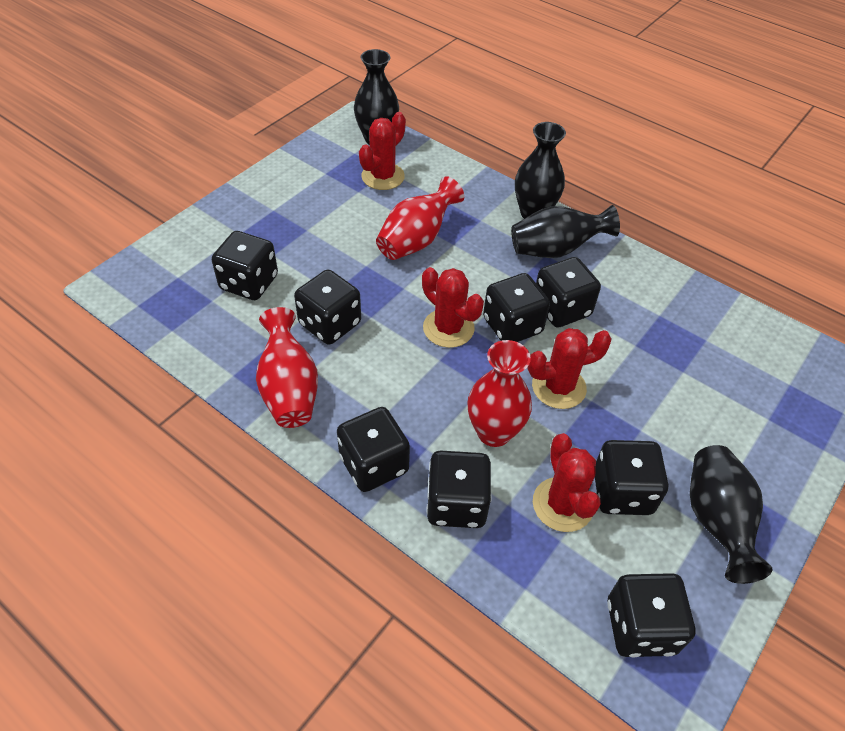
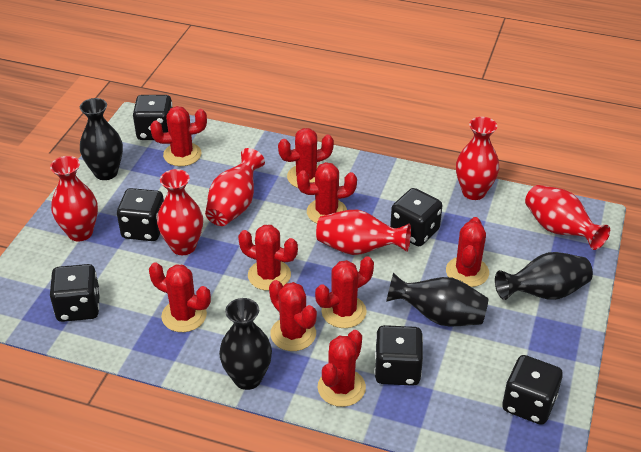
black dice: [212,231,278,300] [294,270,361,345] [337,407,410,492] [426,450,492,528] [483,273,550,342] [536,257,601,328] [595,440,668,515] [607,573,695,658] = 8 -> [50,264,100,322] [117,188,164,241] [133,95,172,140] [374,325,423,386] [390,188,442,246] [502,355,563,425] = 6
red cactus: [359,112,406,190] [422,267,484,348] [527,328,612,409] [533,433,601,532] = 4 -> [149,262,211,332] [150,106,207,166] [238,225,298,291] [269,280,317,351] [278,128,334,188] [297,162,357,223] [315,256,374,328] [318,330,366,407] [446,217,489,287] = 9
red vase: [256,307,318,428] [376,176,464,260] [468,340,532,447] = 3 -> [50,156,98,241] [157,169,203,255] [205,148,265,226] [316,210,411,255] [456,117,499,200] [525,185,610,250] = 6

